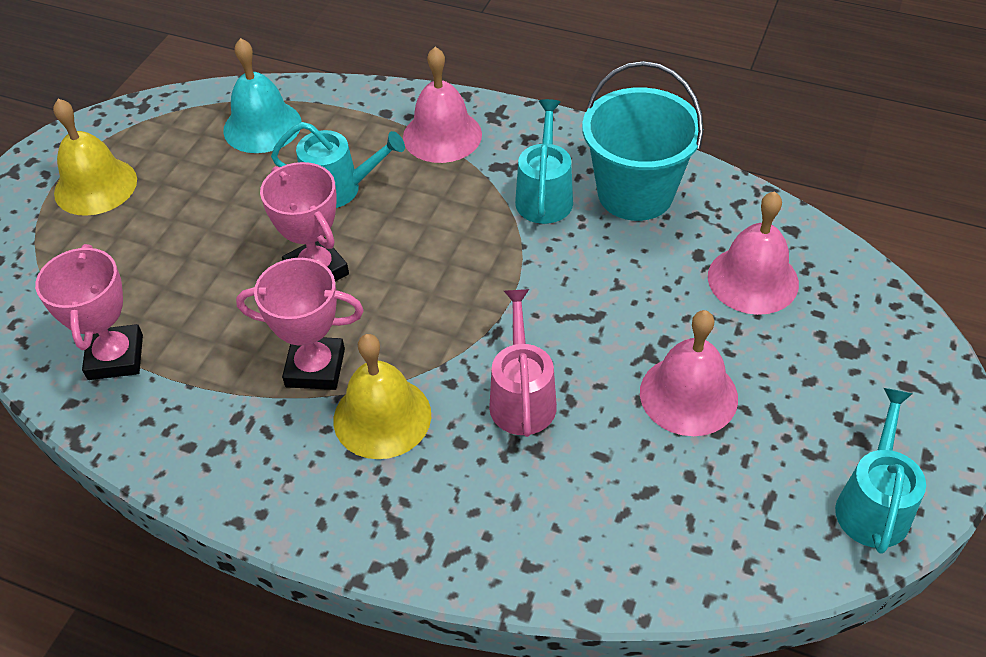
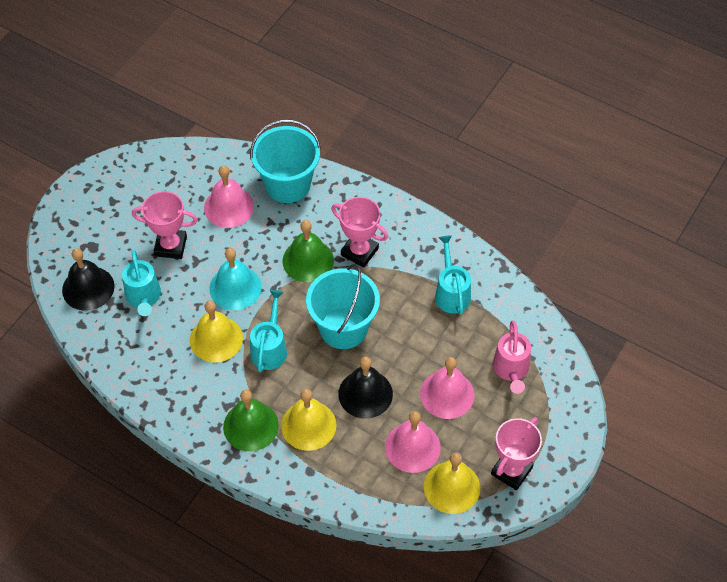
black bell: none = 0 -> [62,248,115,311] [338,357,393,419] = 2
green bell: none = 0 -> [223,390,279,451] [282,220,334,282] = 2
turquoise bucket: [582,61,704,221] = 1 -> [250,119,321,203] [306,263,380,349] = 2
yellow bell: [53,99,137,216] [333,334,431,459] = 2 -> [190,300,243,363] [281,389,336,451] [424,452,480,514] = 3

